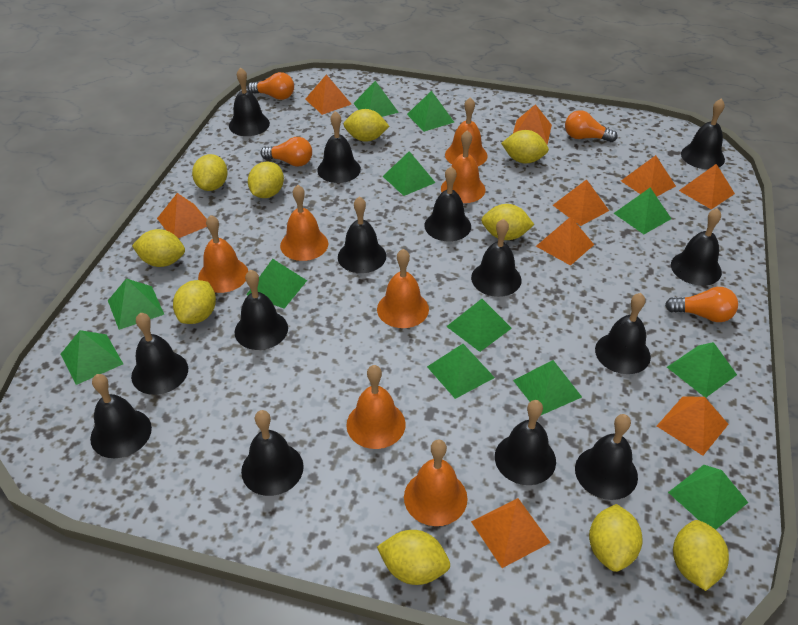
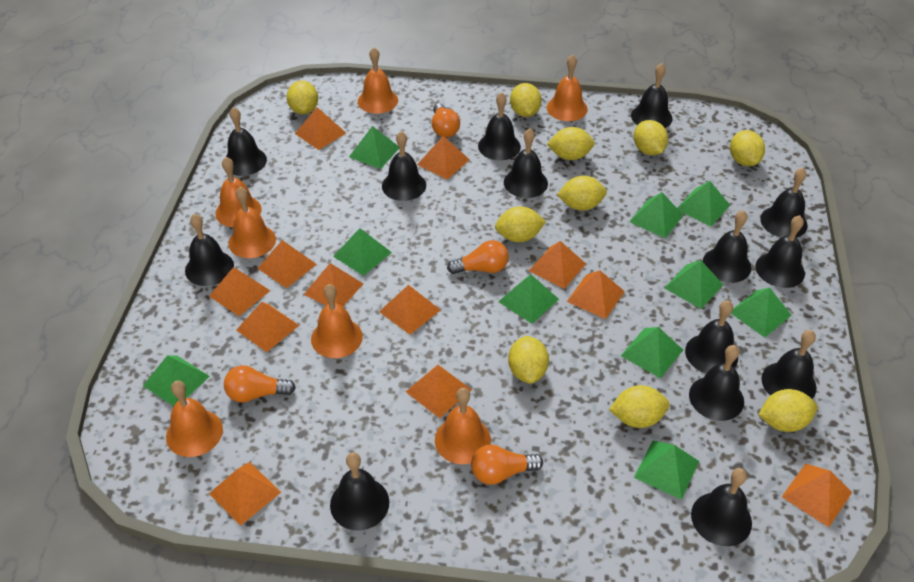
green pyramid: [61,330,123,385] [108,279,164,330] [246,259,307,309] [353,81,399,117] [383,151,436,196] [407,91,454,132] [427,344,495,399] [446,299,512,352] [513,360,582,416] [614,188,671,234] [667,342,737,398] [668,465,748,530] = 12 -> [143,355,210,406] [333,228,392,276] [349,126,399,169] [498,275,559,324] [621,327,683,378] [629,192,684,238] [634,441,699,500] [664,260,723,309] [677,181,730,226] [731,287,792,338] = 10
orange pyramid: [157,193,207,238] [305,74,351,115] [471,498,551,568] [513,104,552,145] [536,217,594,266] [553,179,609,226] [621,155,676,196] [657,396,729,456] [679,164,735,210] = 9 -> [209,267,270,316] [209,462,281,526] [236,302,299,352] [257,240,317,288] [295,107,346,150] [304,263,363,307] [379,285,440,335] [406,365,472,418] [417,136,470,180] [529,241,586,289] [567,270,625,319] [782,464,852,527] = 12

